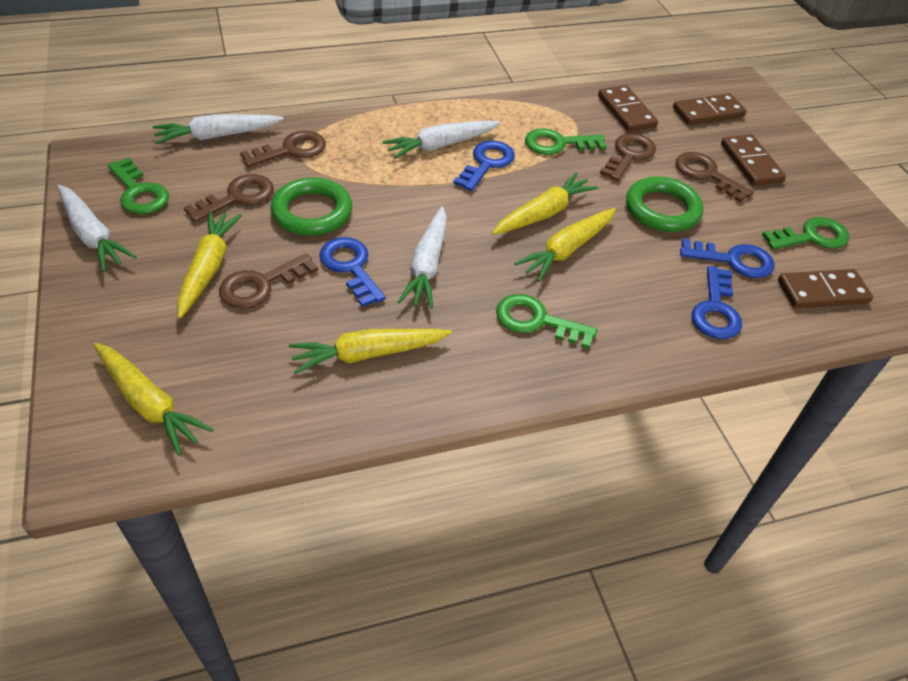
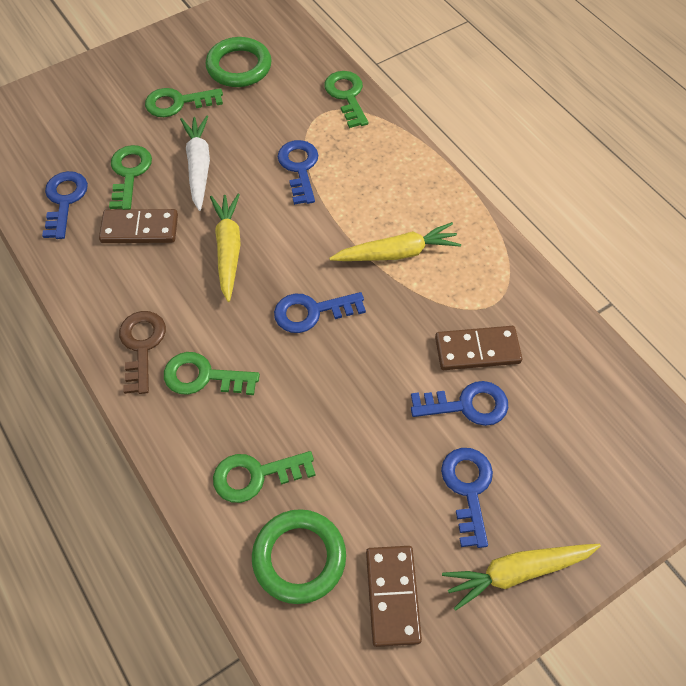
blue key: [319,237,386,307] [453,141,515,191] [680,239,775,278] [692,266,742,339] = 4 -> [42,171,88,239] [274,292,366,333] [278,140,318,205] [411,381,508,426] [441,448,493,548] = 5
brown domino: [598,85,658,132] [673,93,747,125] [721,134,786,186] [778,269,873,308] = 4 -> [99,209,178,243] [366,546,422,647] [435,326,522,370] = 3
brown key: [183,174,274,223] [219,253,318,309] [240,131,326,167] [600,133,656,181] [676,152,754,202] = 5 -> [119,311,166,394] = 1
green key: [108,157,169,214] [496,294,597,349] [525,128,607,155] [762,217,849,250] = 4 -> [109,145,152,210] [145,88,223,117] [164,352,260,395] [213,451,316,503] [324,71,368,128] = 5
white carrot: [57,185,137,272] [153,114,284,144] [383,121,500,159] [398,206,447,308] = 4 -> [180,115,210,211] = 1
yellow carrot: [94,343,214,456] [177,211,242,318] [289,329,452,374] [492,172,598,235] [514,208,616,282] = 5 -> [210,194,241,302] [329,222,461,261] [442,544,601,611] = 3

